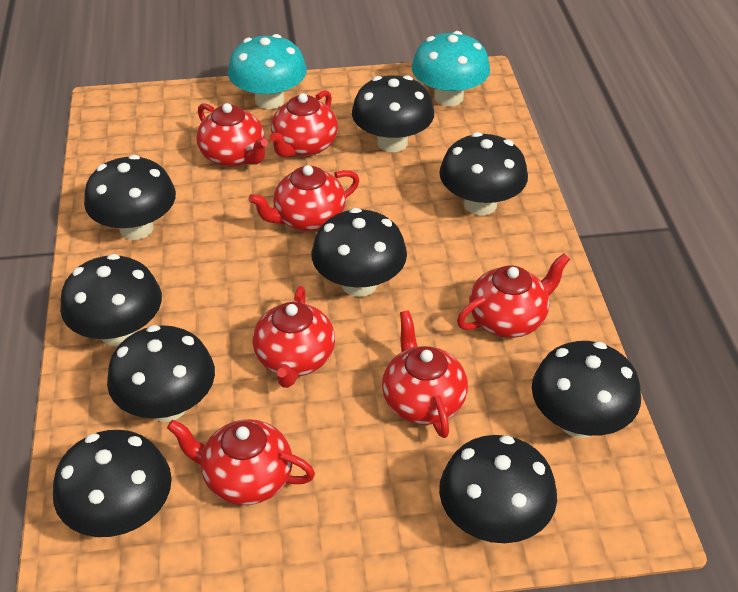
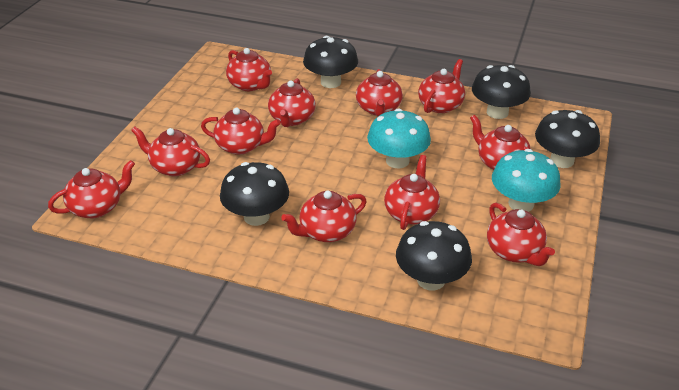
black mushroom: [53,430,172,537] [60,254,162,346] [84,155,176,240] [107,325,215,422] [311,208,407,297] [352,75,434,152] [439,132,528,215] [439,435,557,543] [532,341,641,438] = 9 -> [220,162,289,226] [303,36,358,88] [396,221,472,291] [472,65,531,119] [535,110,600,168] = 5
red teapot: [167,419,315,505] [196,103,268,167] [249,165,359,231] [252,286,335,388] [269,90,338,158] [382,310,468,438] [457,253,570,338] = 7 -> [48,160,135,218] [131,127,210,176] [201,108,281,155] [226,48,272,91] [268,78,316,127] [281,191,367,242] [356,69,403,116] [384,155,440,230] [418,59,465,113] [470,115,531,170] [487,203,555,266] = 11

